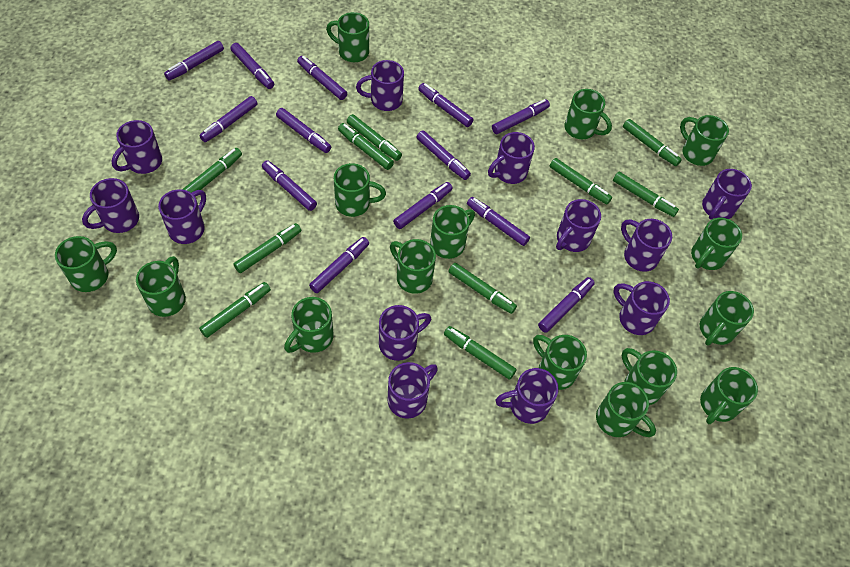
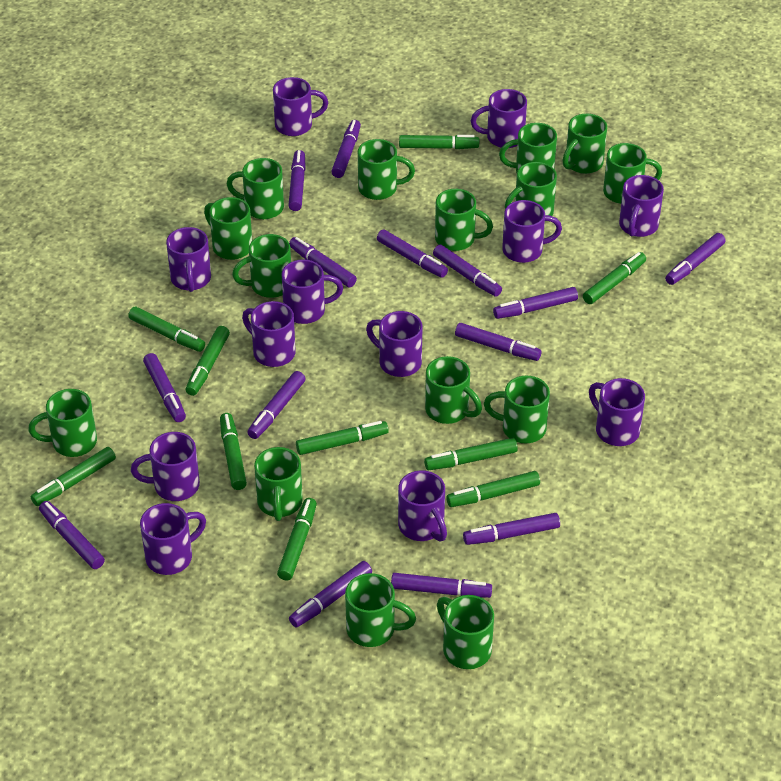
purple marker: [164,41,224,81] [199,96,258,142] [230,43,274,89] [262,160,317,211] [276,108,331,153] [297,56,347,100] [309,237,369,293] [393,182,453,229] [417,130,471,180] [418,83,473,127] [467,197,530,246] [492,99,550,134] [538,277,595,333] = 13 -> [39,501,105,569] [143,353,186,422] [247,371,306,439] [288,150,306,211] [289,237,357,288] [289,561,372,628] [331,120,361,178] [377,229,448,278] [391,573,492,598] [433,245,502,296] [455,323,541,361] [463,513,560,545] [493,287,578,319] [665,233,726,285] = 14

